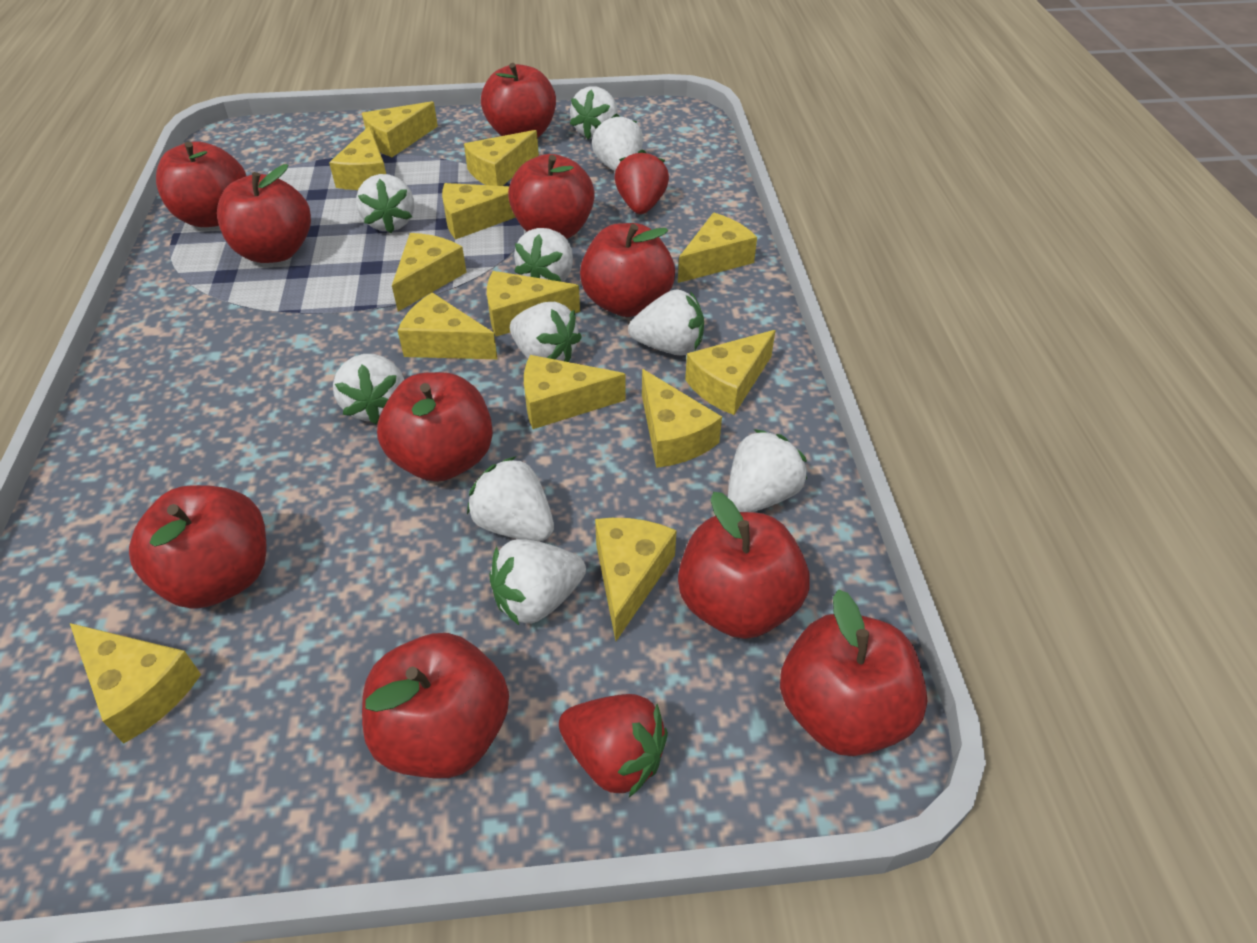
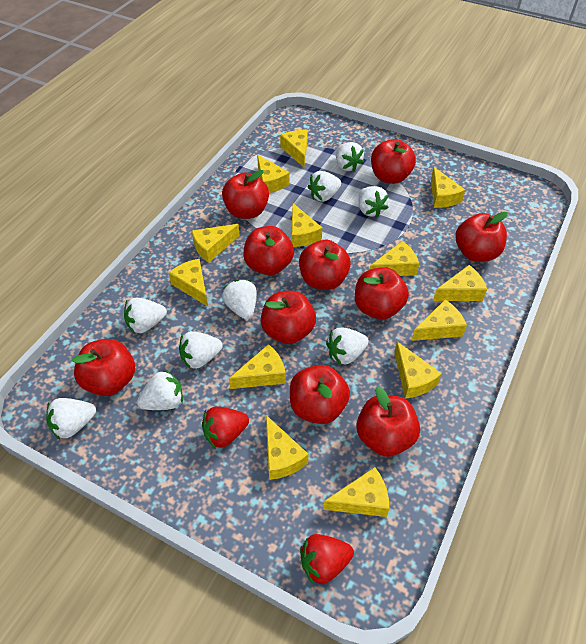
white strawberry: [333,354,404,425] [356,174,414,233] [467,456,554,541] [489,539,586,625] [510,302,582,362] [514,228,573,282] [570,86,618,140] [592,114,643,171] [628,289,704,356] [728,429,807,512] = 10 -> [46,398,96,440] [124,298,167,334] [137,370,183,410] [179,331,223,369] [222,279,257,320] [308,171,341,202] [326,327,369,365] [336,142,364,172] [358,186,389,217] = 9

